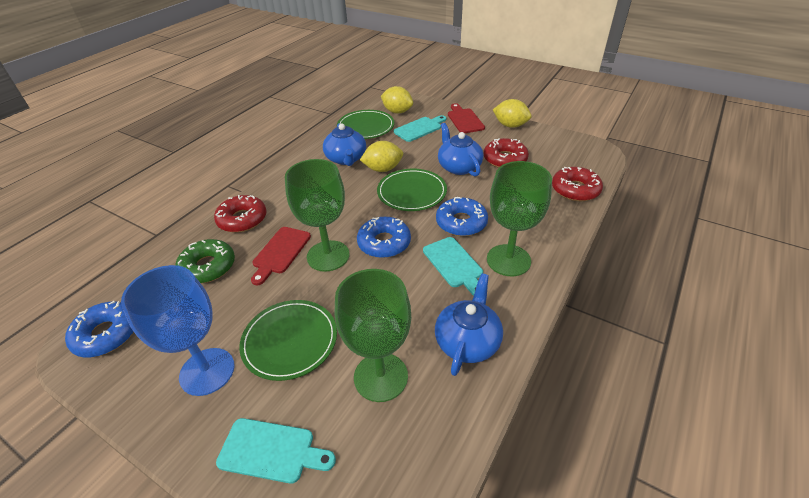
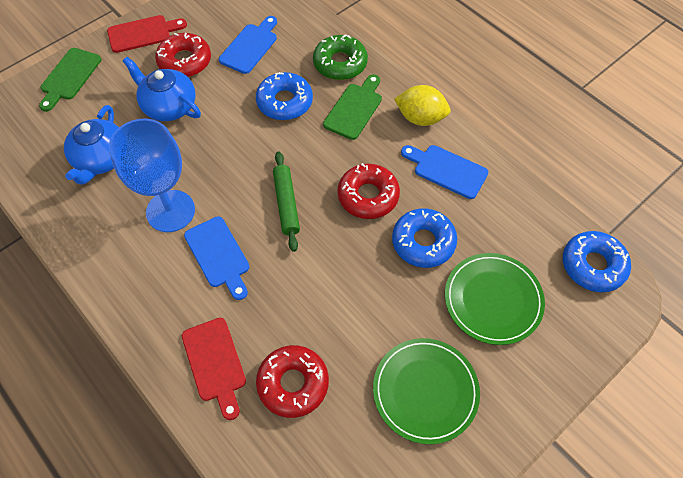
blue cutting board: none = 0 -> [184,216,250,300] [219,16,277,74] [401,145,489,199] = 3
blue teapot: [323,123,366,166] [435,273,503,376] [438,123,483,176] = 3 -> [64,105,119,185] [123,57,201,121] = 2
green cutting board: none = 0 -> [39,48,101,112] [323,74,382,140] = 2
green goblet: [285,159,349,272] [335,269,411,402] [487,161,552,276] = 3 -> none = 0
green plate: [239,300,337,381] [337,110,394,139] [377,169,447,211] = 3 -> [373,338,480,444] [445,253,545,345] = 2
green rolling pin: none = 0 -> [273,152,300,252] = 1
turquoise cutting board: [216,418,336,484] [394,115,446,142] [423,237,483,296] = 3 -> none = 0
yellow lemon: [360,141,403,172] [381,86,413,113] [493,99,531,128] = 3 -> [394,85,450,126] = 1

